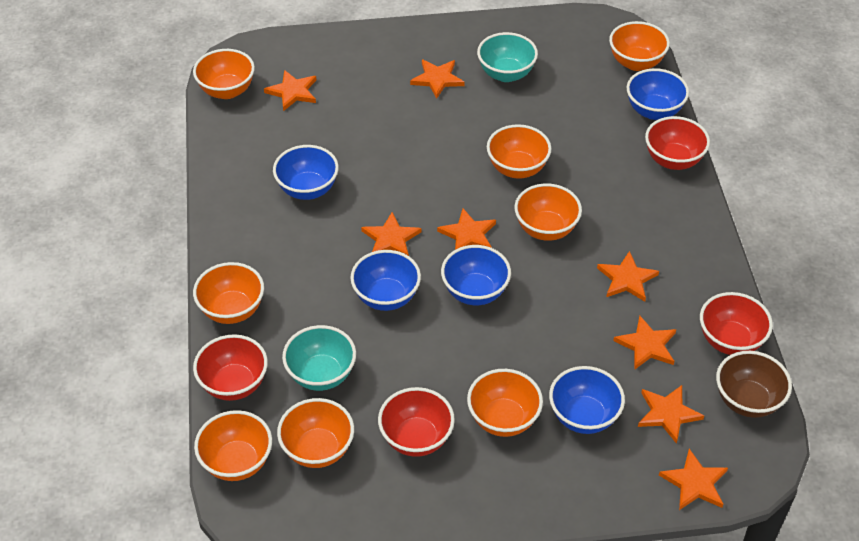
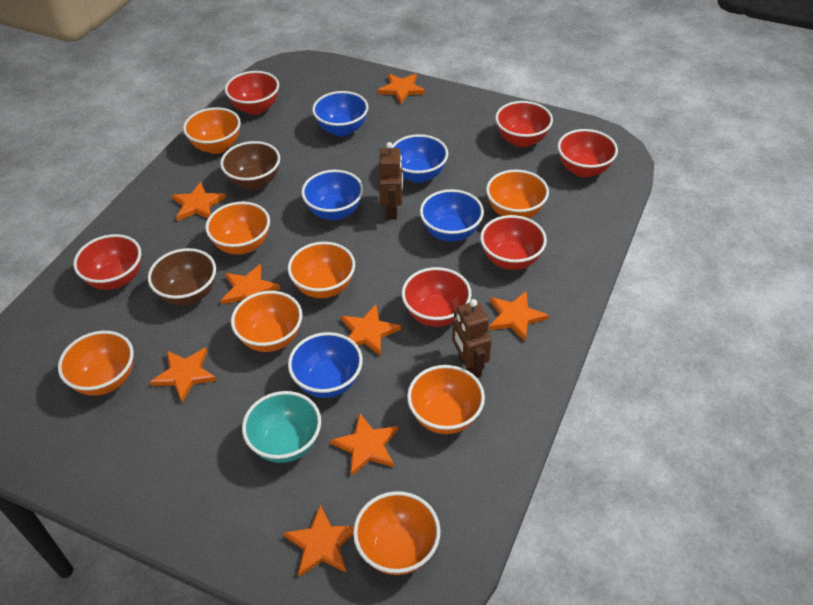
brown bowl: [716,351,792,418] = 1 -> [148,248,216,305] [220,141,280,190] = 2
brown robot: none = 0 -> [379,142,403,220] [452,299,491,378] = 2
red bowl: [193,334,268,401] [378,387,455,457] [645,116,710,170] [700,292,773,355] = 4 -> [73,234,141,290] [225,71,279,115] [402,267,472,327] [480,215,547,270] [495,101,553,147] [558,129,618,178] = 6
turquoise bowl: [282,325,356,391] [477,32,538,82] = 2 -> [242,391,321,463] = 1

